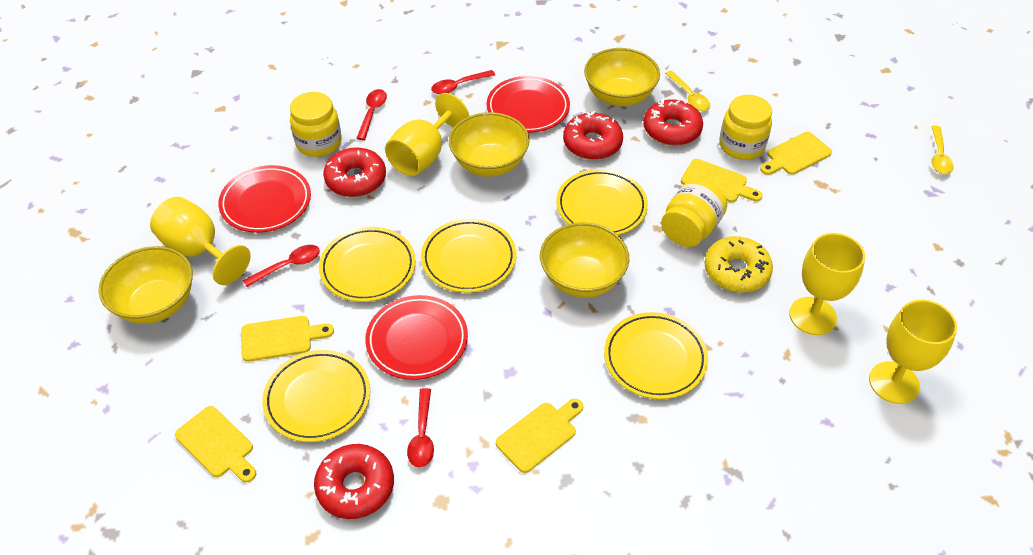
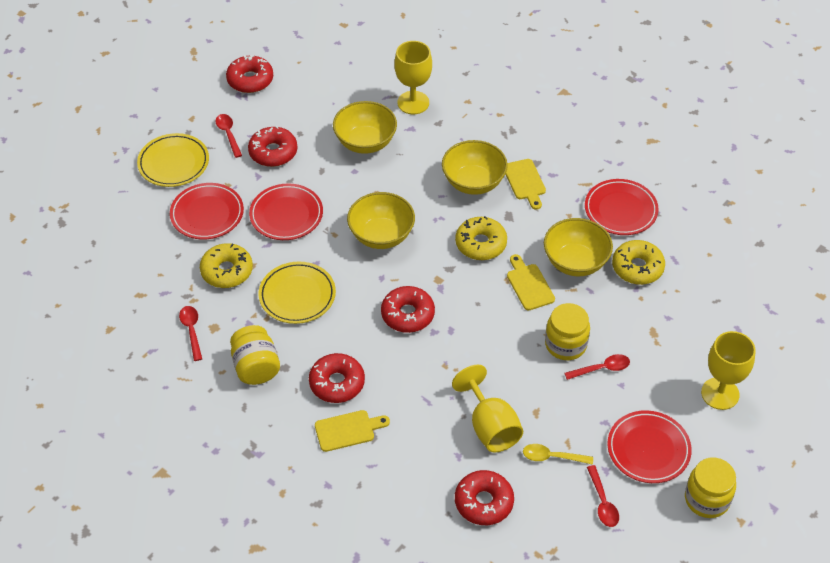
red donut: [314,444,394,519] [323,148,386,197] [563,111,623,160] [643,99,703,146] = 4 -> [226,55,273,93] [248,126,297,167] [309,353,365,403] [381,286,435,333] [455,470,514,525] = 5
red plate: [218,165,311,233] [365,295,468,380] [487,76,570,133] = 3 -> [170,183,244,240] [249,184,323,240] [585,179,659,235] [607,410,692,483] = 4
yellow cutting board: [175,406,256,483] [241,316,334,362] [496,399,584,473] [681,159,763,202] [760,132,832,175] = 5 -> [315,410,390,452] [506,159,546,210] [507,254,555,311] = 3
yellow donut: [704,236,773,293] = 1 -> [200,243,253,288] [455,216,507,260] [612,240,665,285] = 3
yellow goblet: [150,197,251,285] [385,93,469,176] [789,233,865,335] [869,300,957,404] = 4 -> [394,41,432,114] [452,365,523,452] [701,331,756,410] = 3
yellow plate: [262,350,370,442] [319,227,416,302] [421,219,516,293] [556,169,648,235] [604,312,708,399] = 5 -> [137,133,209,187] [259,262,336,324] = 2
yellow spoon: [665,70,710,111] [931,125,953,174] = 2 -> [523,444,593,465] = 1

